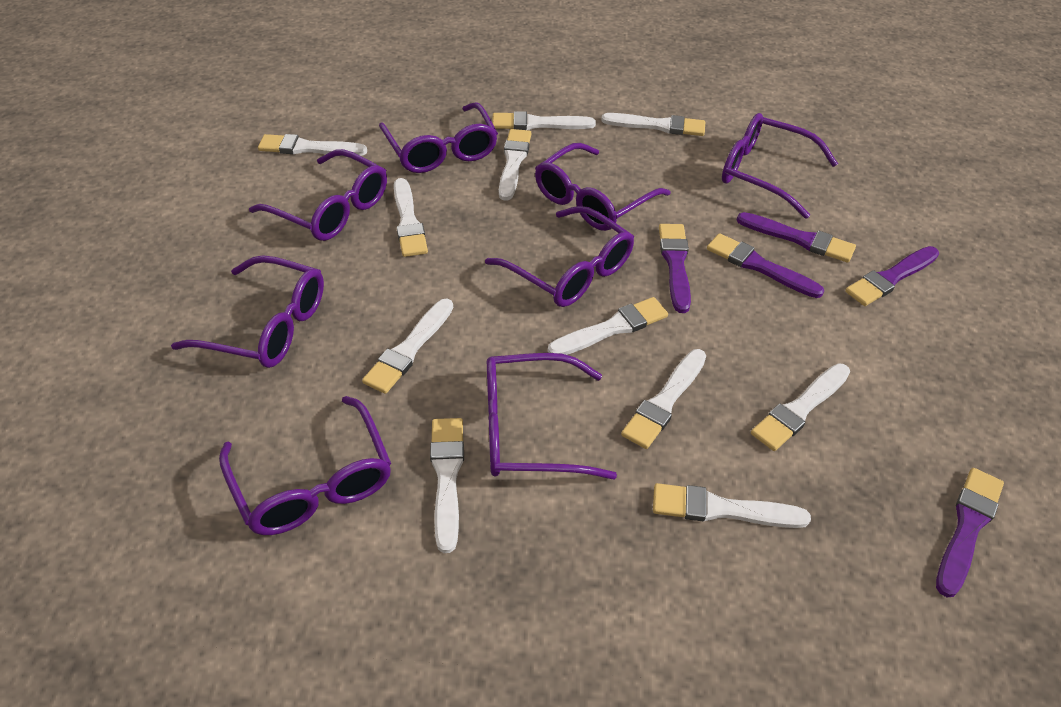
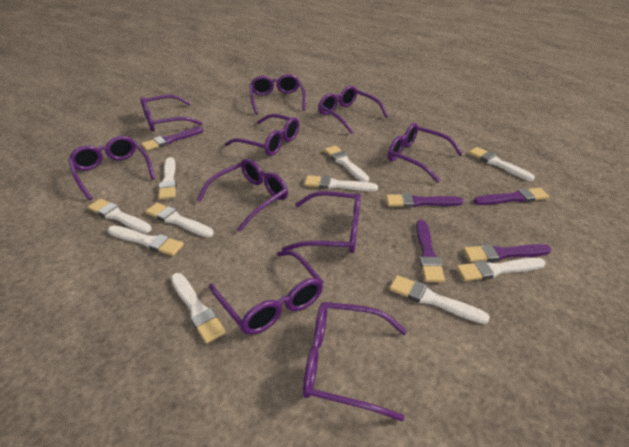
purple glasses: [171,255,324,368] [219,396,391,535] [249,149,387,241] [379,102,498,173] [485,206,634,307] [487,353,617,479] [535,143,670,231] [722,113,838,219] = 8 -> [68,136,155,200] [140,95,203,132] [197,158,288,232] [209,250,323,335] [225,114,299,156] [250,74,306,114] [282,191,361,253] [303,302,407,422] [318,86,388,134] [388,123,463,183] = 10
white brush: [258,134,367,156] [362,299,453,394] [394,178,428,257] [430,418,464,553] [492,111,596,130] [499,129,531,201] [548,297,668,355] [601,113,705,136] [621,349,706,449] [653,483,811,528] [751,363,850,451] = 11 -> [88,199,152,233] [108,225,184,256] [146,203,214,237] [159,157,177,200] [171,273,226,344] [305,175,378,191] [324,146,369,182] [390,275,490,324] [456,258,546,281] [469,147,535,181] = 10

